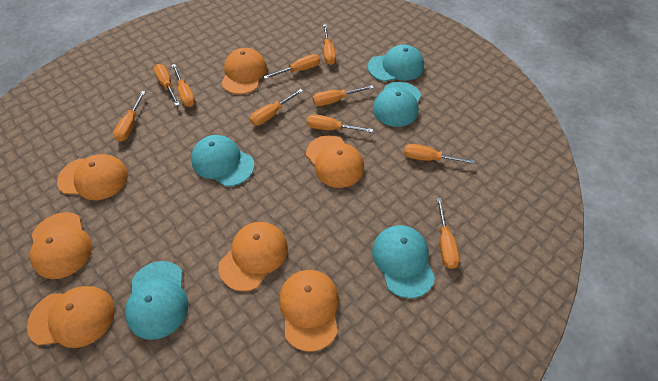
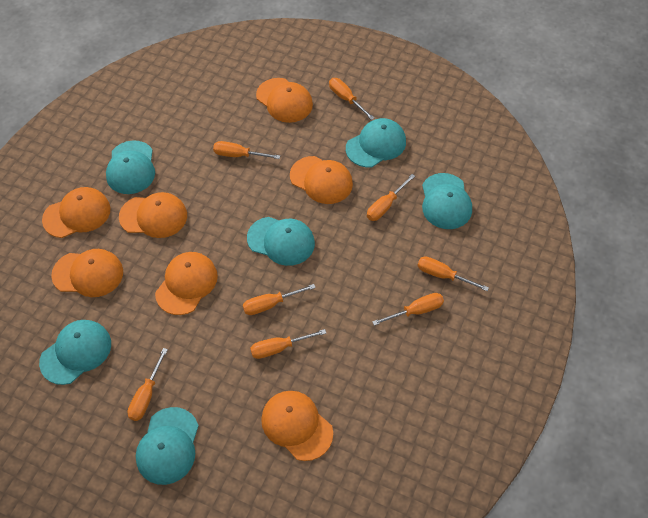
orange screwdriver: [113,91,146,142] [153,64,180,106] [172,64,195,107] [250,89,303,126] [263,54,320,79] [307,114,373,132] [313,85,374,106] [323,24,336,65] [404,144,475,164] [436,198,460,269] = 10 -> [127,348,168,421] [213,141,280,159] [243,284,316,315] [250,329,326,359] [329,78,374,120] [367,174,415,221] [372,293,444,326] [417,256,489,291] = 8
turquoise cap: [125,261,188,340] [191,135,254,186] [368,45,424,82] [372,225,435,298] [373,82,421,127] = 5 -> [39,320,111,385] [106,141,155,194] [136,407,199,485] [247,217,315,266] [346,118,406,167] [422,173,472,229] = 6

